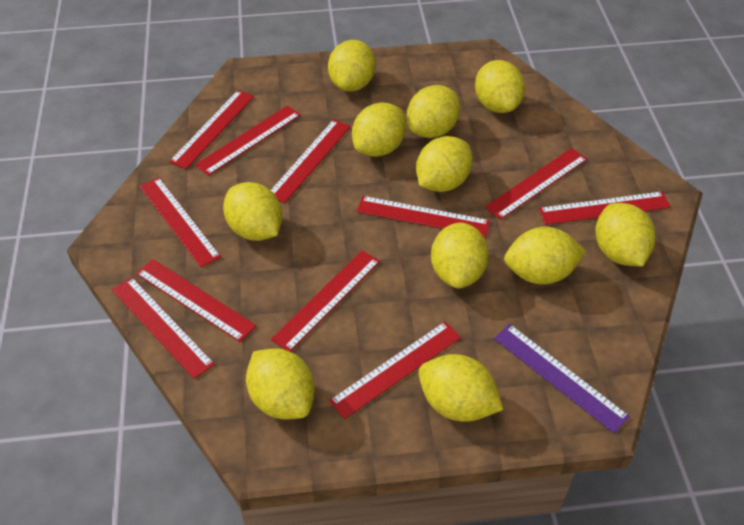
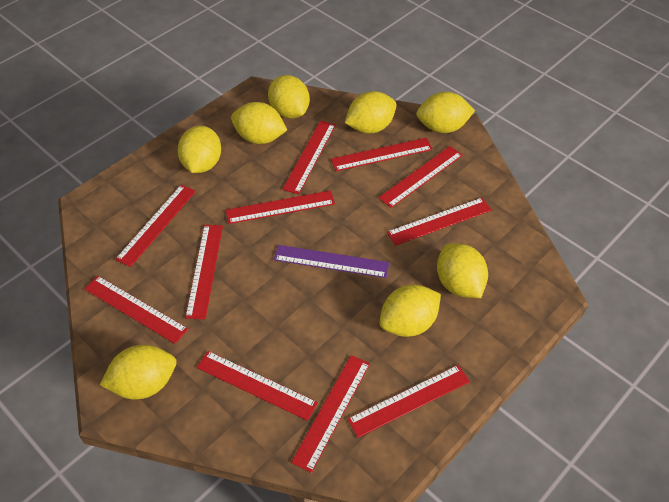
yellow lemon: [223,182,282,241] [246,348,315,419] [328,40,376,92] [352,102,406,157] [407,85,460,138] [416,136,473,192] [418,354,504,422] [431,222,489,288] [475,60,525,113] [504,227,586,285] [595,203,656,266] = 11 -> [100,345,176,399] [178,126,221,173] [231,102,287,144] [268,75,310,118] [345,91,397,133] [380,285,441,337] [416,92,475,133] [437,243,488,298] = 8

